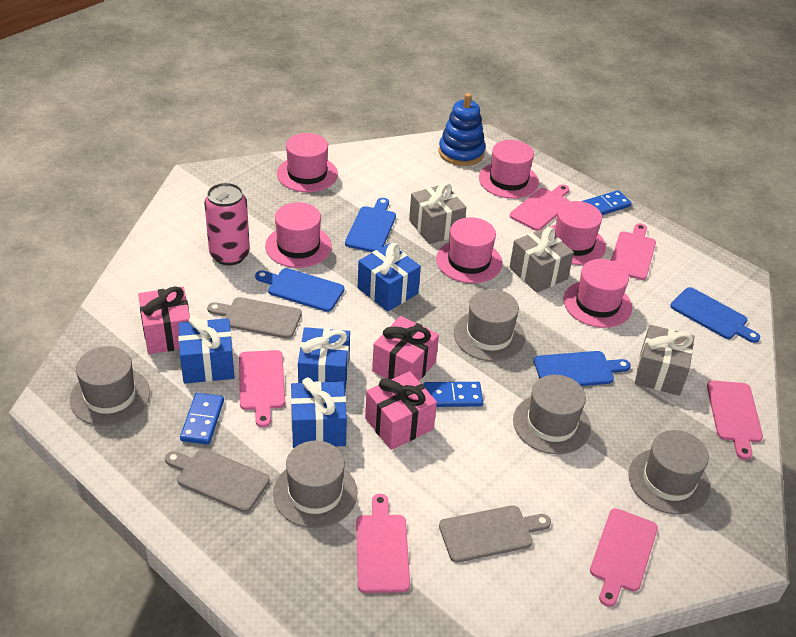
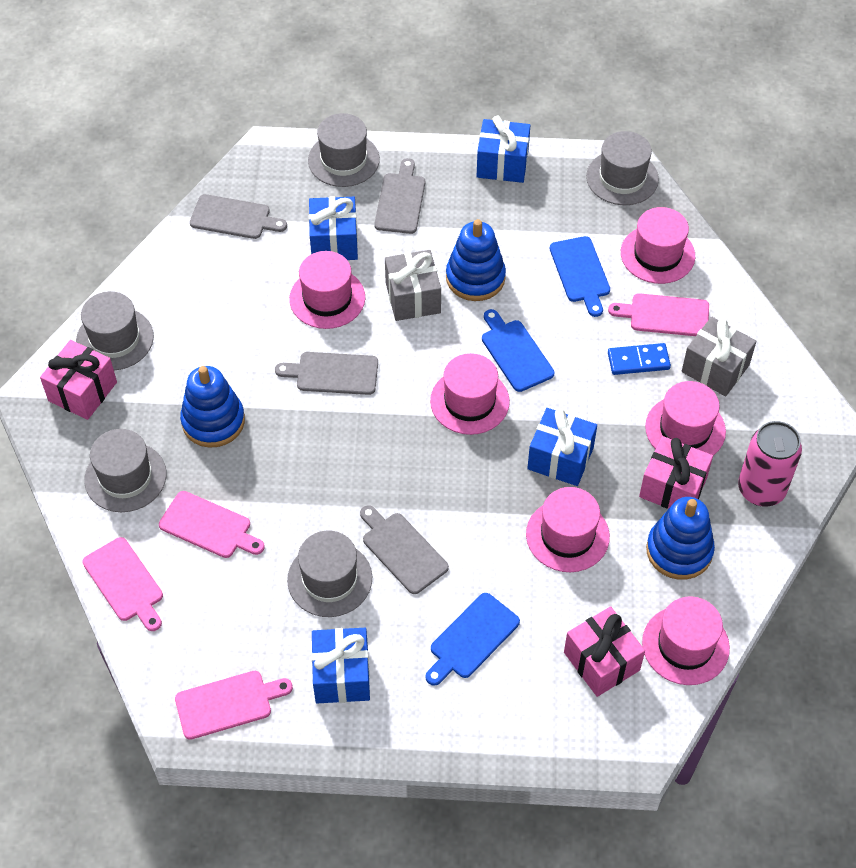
blue cutting board: [255,268,345,312] [345,198,396,252] [534,351,631,386] [670,287,760,343] = 4 -> [425,593,520,686] [482,309,555,392] [550,236,610,317] = 3
blue domino: [180,393,224,445] [423,382,483,407] [582,190,632,215] = 3 -> [608,343,671,375] = 1
blue stacking toy: [439,93,486,166] = 1 -> [180,366,245,448] [446,219,506,301] [646,497,715,580] = 3
grey cutting board: [165,449,270,512] [207,297,302,339] [439,505,551,563] = 3 -> [190,194,287,239] [275,352,378,395] [360,505,449,594] [374,158,425,234] = 4
grey gift: [409,182,467,244] [510,227,574,293] [635,325,694,396] = 3 -> [385,250,441,321] [682,317,757,396] = 2
pink cutting board: [239,350,285,427] [356,494,410,593] [510,184,570,231] [590,508,658,607] [611,223,656,280] [707,380,763,460] = 6 -> [82,537,163,631] [159,491,265,558] [175,671,293,740] [608,293,709,336] = 4

